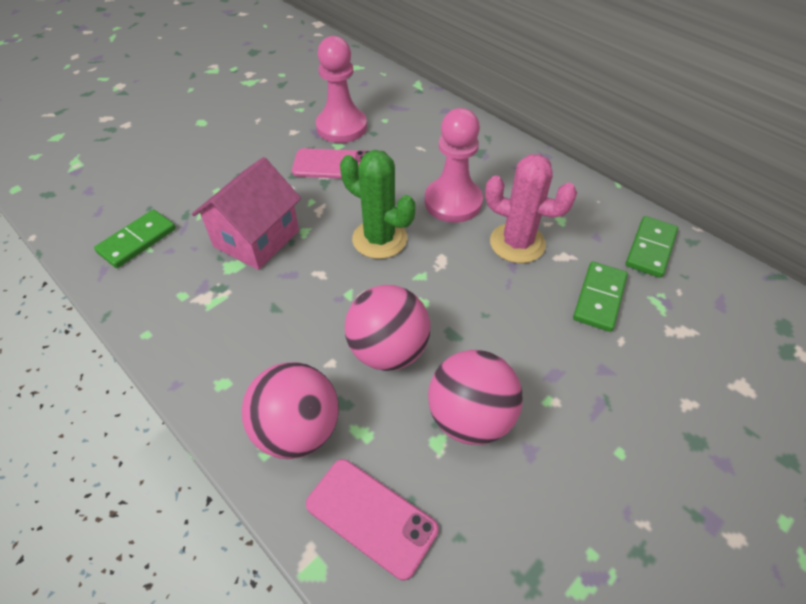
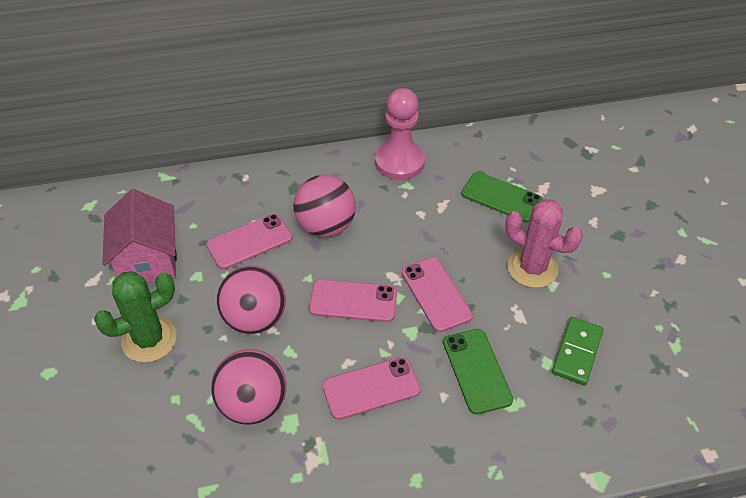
green domino: [94,209,176,268] [573,262,628,332] [626,216,678,278] = 3 -> [552,317,603,385] = 1
green phone: none = 0 -> [443,329,513,415] [461,172,543,223] = 2
pink pawn: [316,36,367,143] [425,108,483,223] = 2 -> [375,88,425,180] = 1
pink phone: [292,148,370,179] [306,459,439,580] = 2 -> [206,214,293,269] [309,279,397,322] [322,357,420,420] [402,257,473,332] = 4

